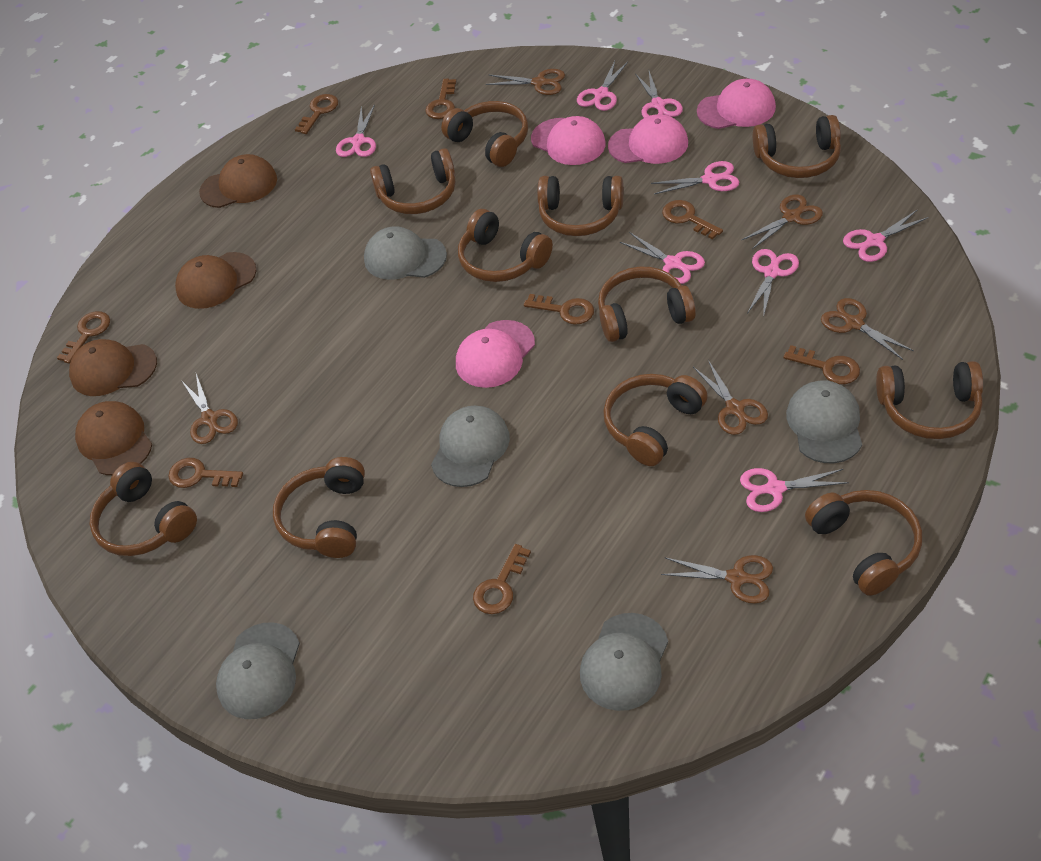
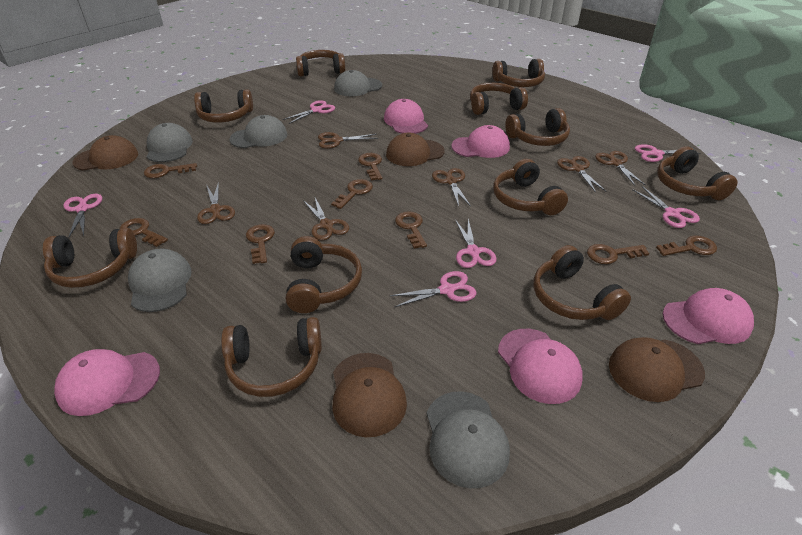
pink cap: [456,320,535,388] [531,116,605,165] [608,114,688,164] [697,79,776,129] = 4 -> [54,349,160,416] [384,99,428,134] [451,125,510,158] [498,329,583,404] [663,288,754,344] = 5
pink scissors: [336,104,376,157] [577,61,628,111] [620,233,705,284] [635,71,683,118] [651,161,739,194] [740,468,849,512] [747,249,799,318] [843,209,929,262] = 8 -> [63,194,102,238] [283,100,335,124] [390,271,476,307] [455,219,497,268] [632,186,700,228] [635,144,701,162] = 6

